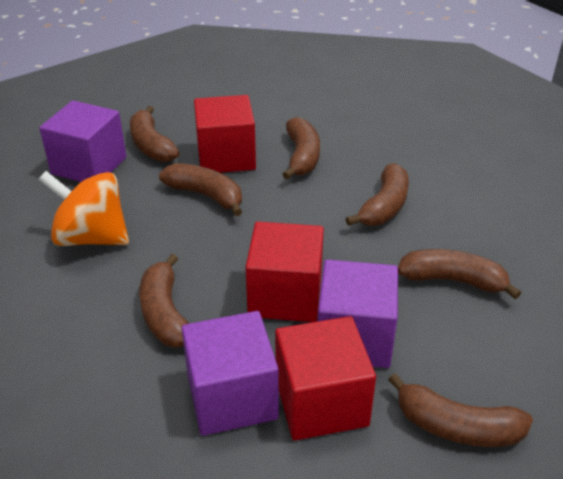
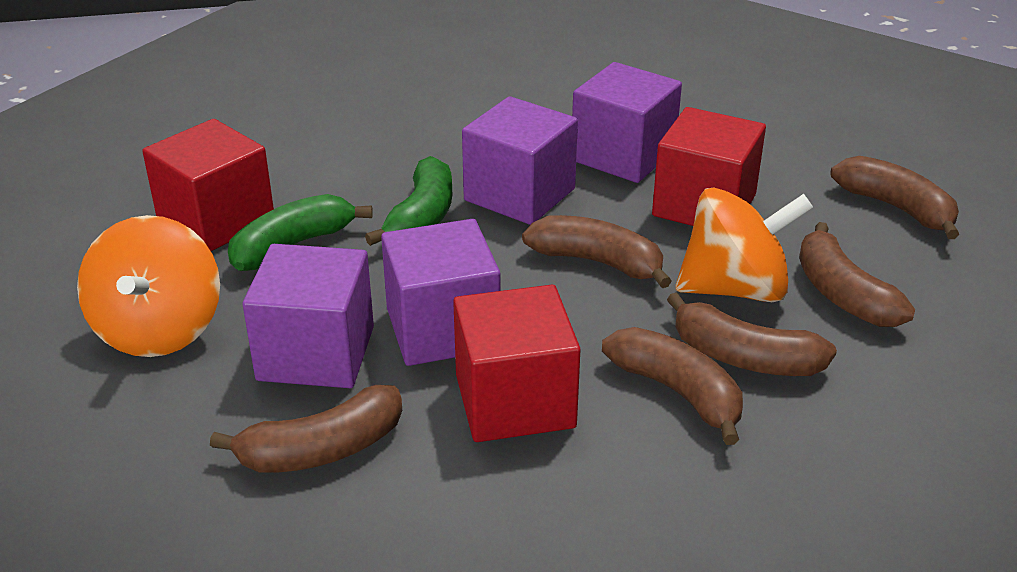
brown banana: [130,106,180,162] [139,254,189,348] [159,163,242,216] [283,117,320,179] [346,163,409,226] [388,373,533,447] [398,249,521,299] = 7 -> [210,385,402,473] [522,215,672,288] [602,327,743,445] [667,292,837,376] [799,222,915,327] [831,156,959,239] = 6
green banana: none = 0 -> [228,194,373,271] [365,156,452,246] = 2
orange spinning top: [39,171,129,246] = 1 -> [77,215,220,357] [675,188,813,302] = 2
purple cube: [39,100,126,182] [182,311,279,436] [318,259,398,368] = 3 -> [243,244,374,388] [381,219,501,366] [462,96,578,225] [572,62,682,183] = 4

